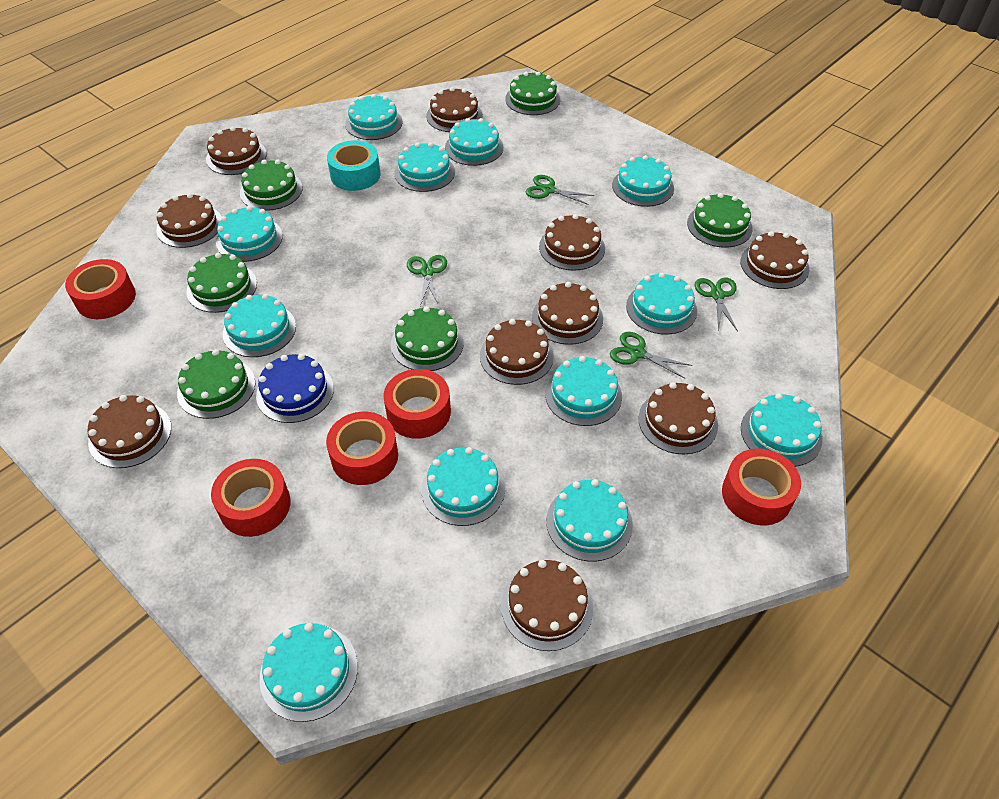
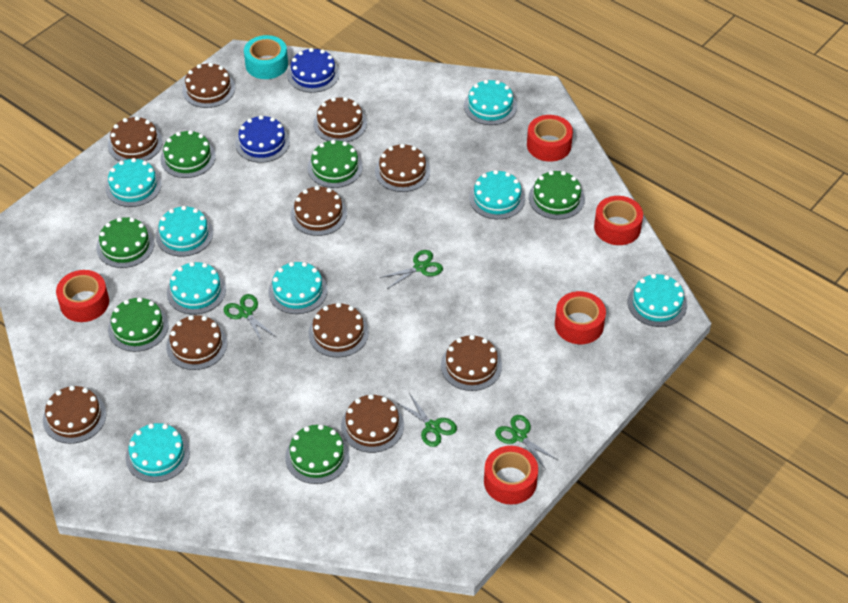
blue cake: [256,354,334,423] = 1 -> [235,115,290,163] [287,48,340,93] = 2
turquoise cake: [216,206,283,262] [223,294,296,357] [259,623,358,722] [345,94,402,140] [394,142,455,192] [421,447,505,526] [445,118,504,166] [545,356,622,426] [546,479,633,561] [612,155,674,207] [626,273,697,335] [741,393,822,467] = 12 -> [105,158,162,207] [126,423,190,483] [156,206,213,257] [167,262,226,315] [268,262,328,314] [464,80,517,125] [469,170,525,219] [628,274,687,327] = 8

